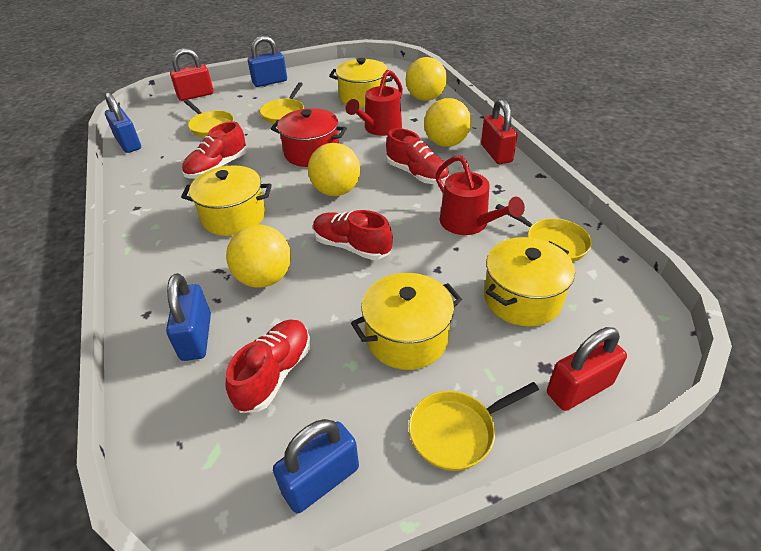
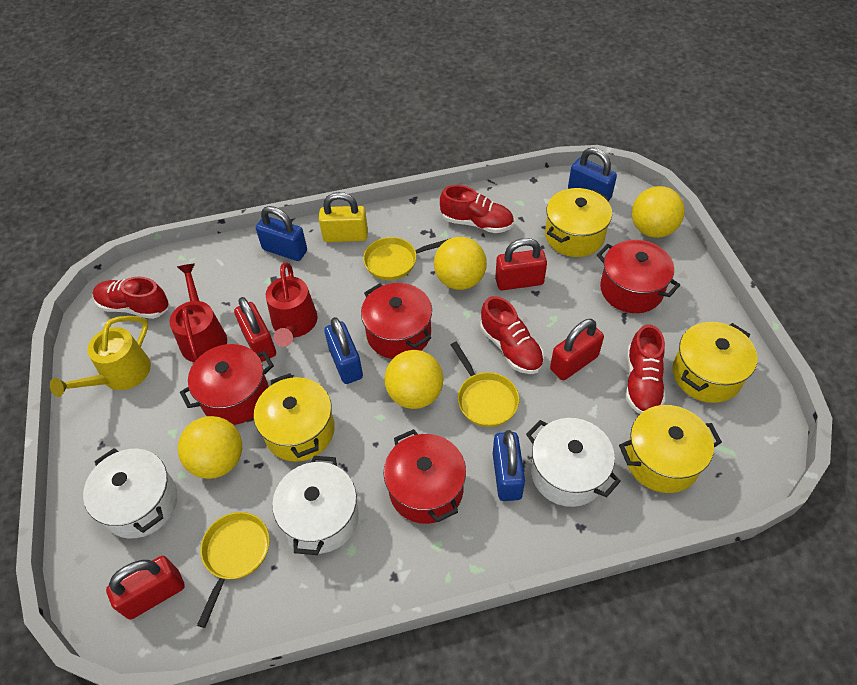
red padlock: [170,48,214,101] [481,99,518,164] [547,327,627,411] = 3 -> [106,556,185,619] [234,297,276,362] [495,238,547,290] [550,319,604,380] = 4
red pot: [271,108,347,167] = 1 -> [180,344,274,425] [361,283,432,359] [384,429,466,524] [597,240,680,313] = 4
white pot: none = 0 -> [83,448,177,539] [272,456,359,555] [526,418,621,507] = 3
yellow padlock: none = 0 -> [319,192,368,242] = 1
yellow pan: [184,100,234,137] [260,82,304,124] [409,382,539,471] [495,204,592,262] = 4 -> [197,512,270,628] [363,237,448,280] [451,342,519,427] = 3
yellow watering can: none = 0 -> [50,316,151,397] = 1

